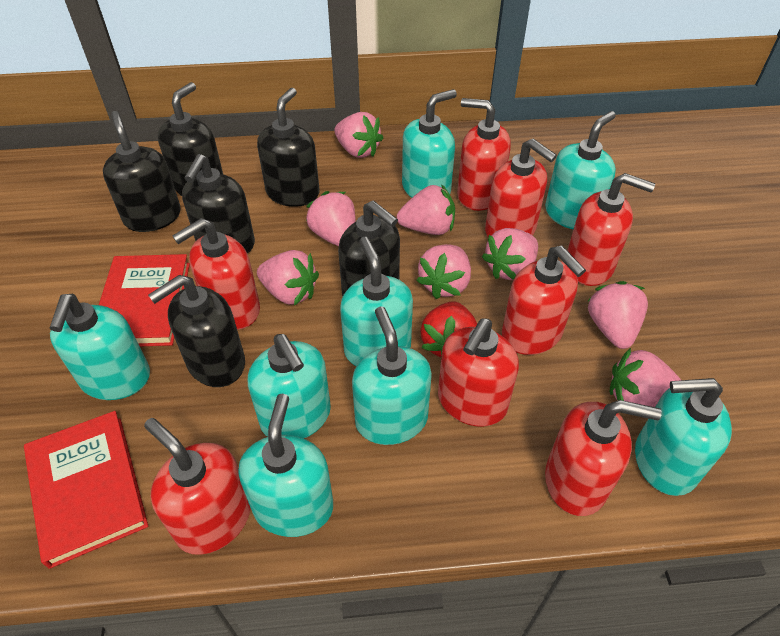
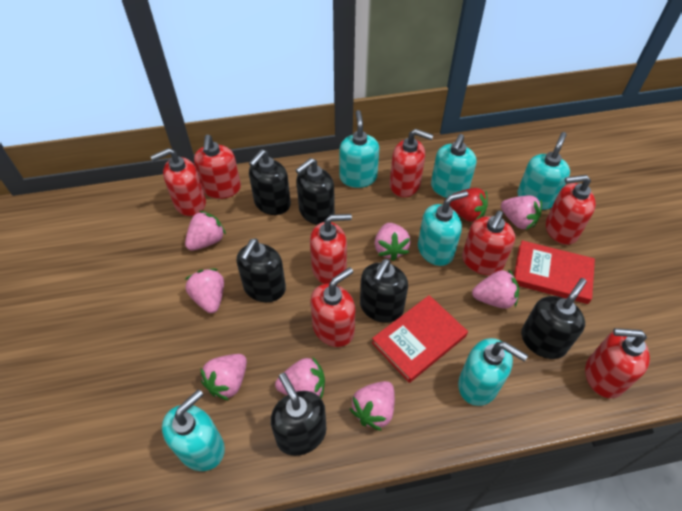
turquoise soap dispenser: [50,294,150,400] [239,394,333,537] [248,334,331,439] [340,237,413,366] [352,307,432,445] [402,89,457,198] [545,111,616,229] [635,378,732,496] = 8 -> [162,389,225,471] [339,110,379,188] [418,191,468,266] [431,134,477,198] [458,338,528,406] [517,132,570,210] = 6

